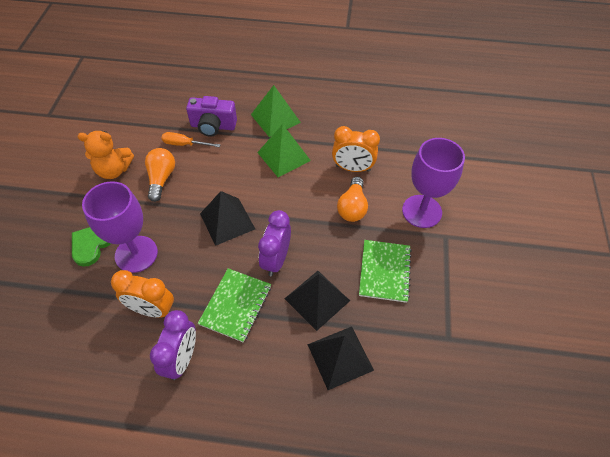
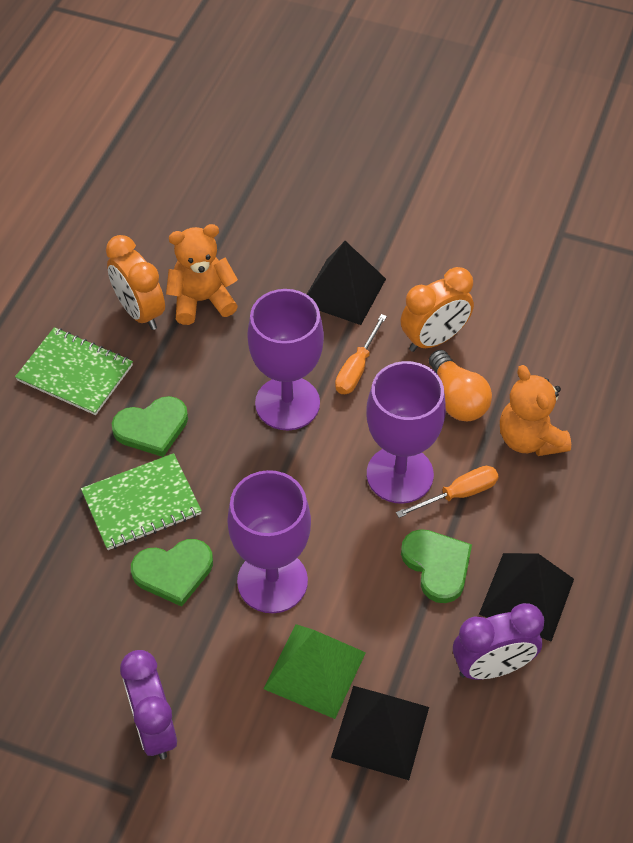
green heart: [72,227,111,267] = 1 -> [111,396,188,457] [131,539,213,607] [401,529,472,603] = 3
green pyramid: [251,85,301,137] [257,124,311,177] = 2 -> [263,624,366,719] = 1
orange light bulb: [145,148,175,202] [337,177,368,222] = 2 -> [429,350,492,421] = 1
orange screwdriver: [162,132,221,147] = 1 -> [335,314,387,394] [396,466,499,518] = 2
orange teddy bear: [77,131,134,179] = 1 -> [166,224,238,325] [500,365,571,456] = 2
purple camera: [186,96,237,137] = 1 -> none = 0
purple goblet: [82,181,158,273] [402,138,465,228] = 2 -> [227,470,311,613] [247,289,324,430] [366,361,446,504] = 3

